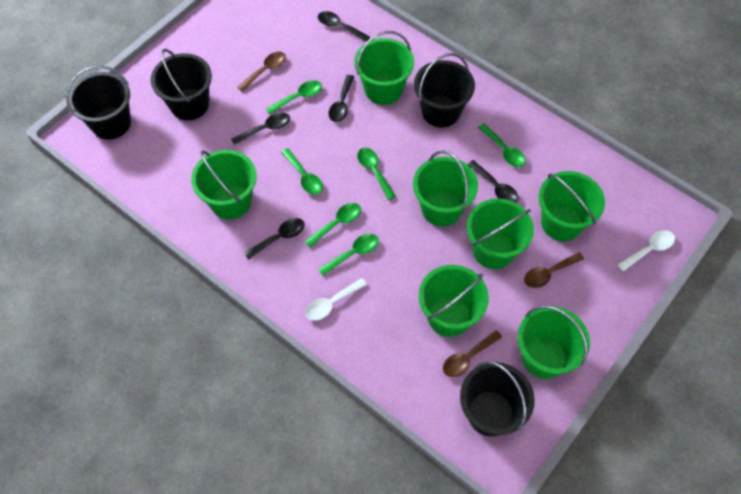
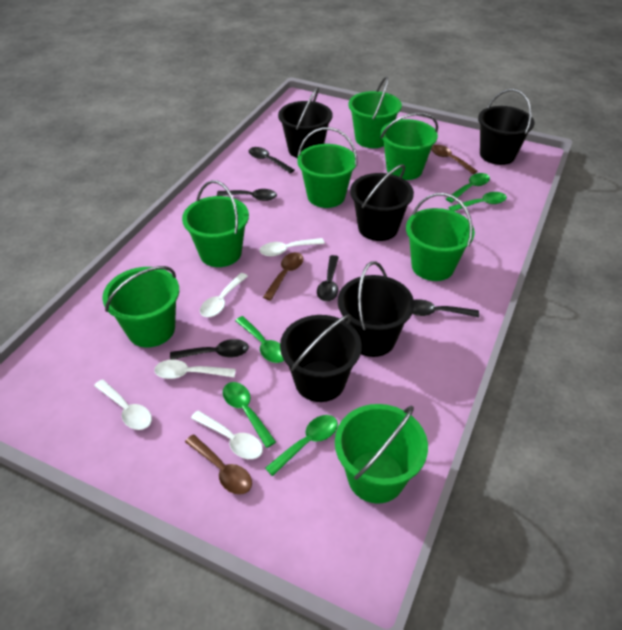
black bucket: [66,65,131,140] [151,49,212,120] [414,53,475,128] [460,361,535,436] = 4 -> [278,87,332,158] [280,314,362,402] [338,261,414,357] [350,164,414,241] [478,89,535,165] = 5
green spoon: [266,80,322,114] [281,148,323,195] [305,203,361,247] [318,234,379,276] [357,148,396,200] [478,124,526,167] = 6 -> [223,382,276,448] [235,316,284,363] [265,415,338,476] [446,173,490,203] [449,192,507,211] = 5
white spoon: [305,278,367,320] [617,230,675,271] = 2 -> [94,379,152,430] [154,360,236,379] [191,410,263,459] [200,273,248,317] [260,238,325,256] = 5

